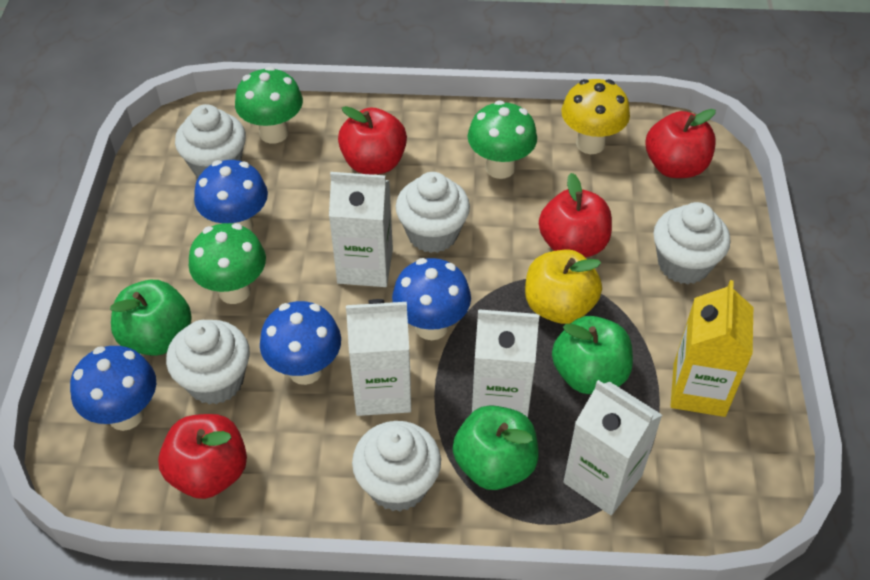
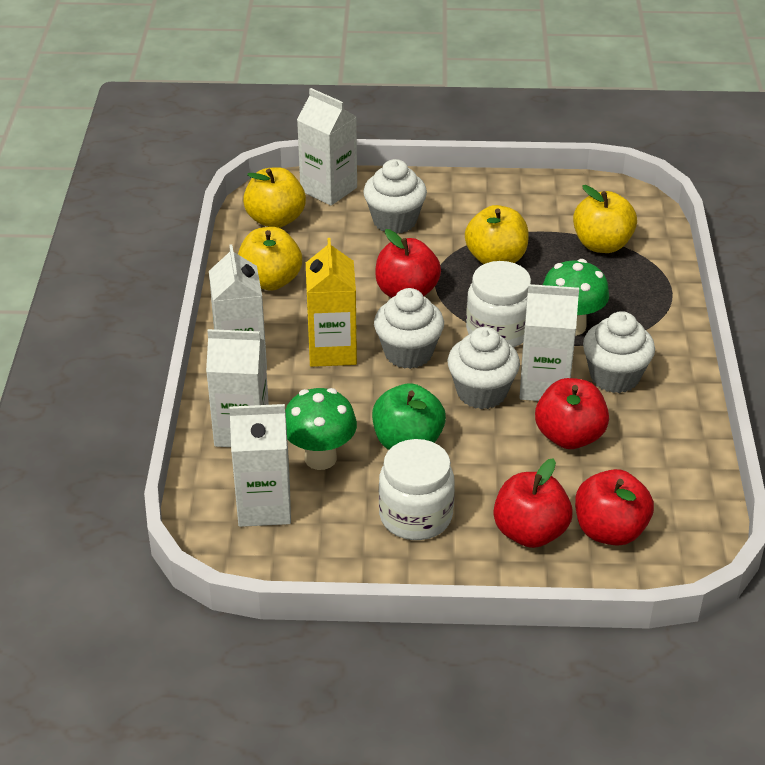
blue mushroom: [70,346,156,431] [194,160,268,231] [260,301,341,385] [392,258,471,340] = 4 -> none = 0
green apple: [110,280,192,356] [453,405,539,490] [552,316,633,394] = 3 -> [372,383,446,450] = 1
green mushroom: [189,223,266,304] [235,66,303,144] [468,100,537,179] = 3 -> [285,388,357,470] [543,259,609,336] = 2
white carton: [329,172,393,287] [346,299,411,416] [472,309,539,417] [564,380,662,515] = 4 -> [206,329,269,447] [209,244,267,370] [229,404,291,527] [297,88,357,206] [519,284,579,401] = 5
white cupcake: [166,320,250,404] [175,104,246,178] [352,421,441,511] [396,172,470,253] [653,202,730,284] = 5 -> [363,159,427,234] [374,288,444,369] [448,327,520,409] [583,311,655,393] = 4
white jar: none = 0 -> [379,439,455,540] [466,261,531,347] = 2
yellow apple: [525,250,602,324] = 1 -> [238,227,302,291] [243,167,306,228] [465,205,529,264] [573,185,637,253] = 4
yellow mushroom: [561,79,630,154] = 1 -> none = 0

